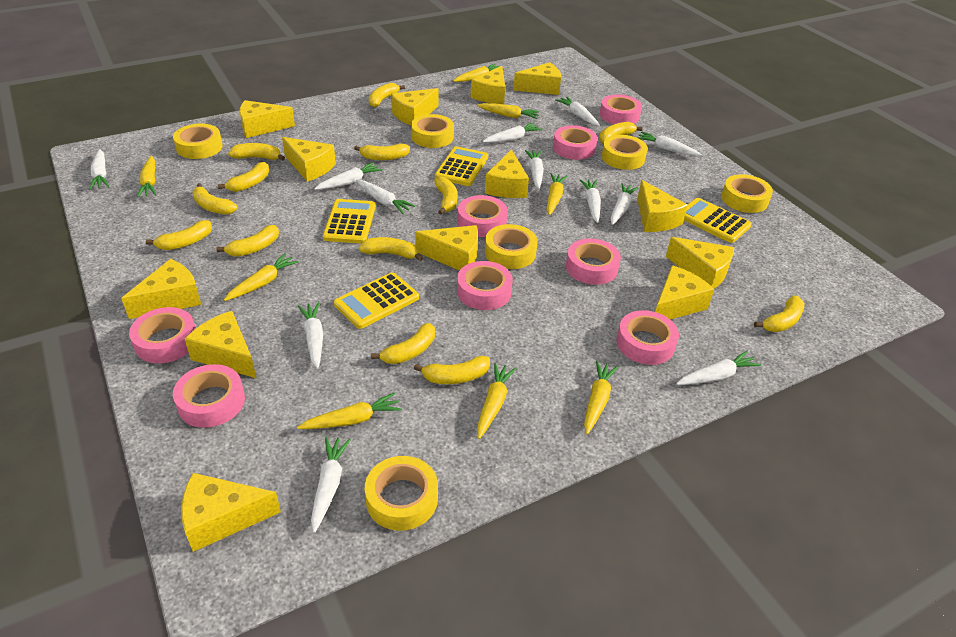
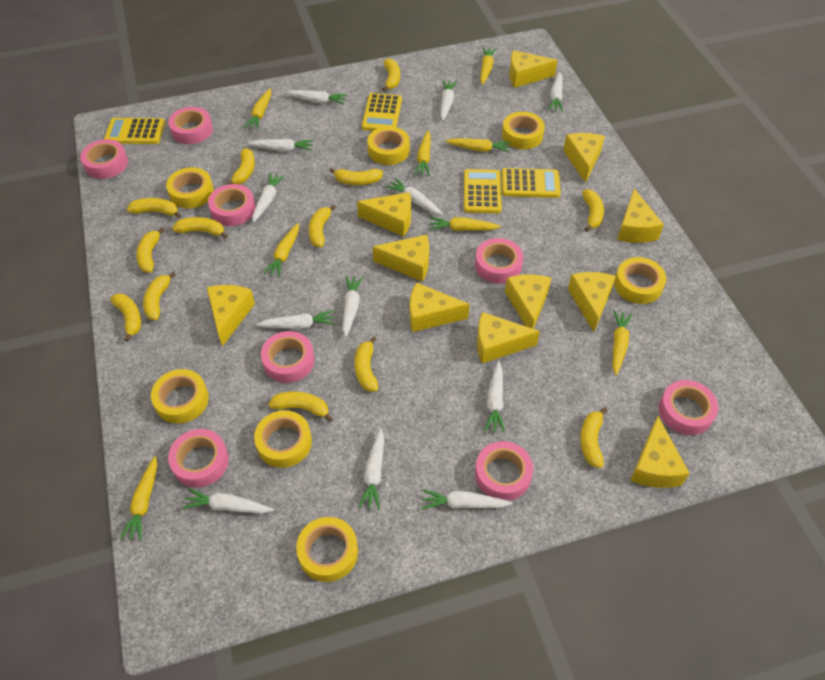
yellow cheese: [121,259,201,319] [181,473,281,552] [185,311,256,378] [240,100,295,138] [282,137,336,182] [391,88,438,125] [415,225,478,271] [471,66,505,104] [485,149,529,198] [513,62,561,95] [637,180,688,232] [655,265,714,320] [666,237,734,288] = 13 -> [207,285,255,347] [357,192,411,237] [372,235,429,282] [410,282,470,332] [477,312,540,363] [505,274,551,329] [509,50,558,88] [563,133,605,183] [568,272,616,332] [617,189,664,243] [630,416,690,488] = 11
yellow tape: [173,123,223,159] [365,456,438,531] [411,114,454,148] [485,224,537,269] [602,135,648,170] [721,174,773,213] = 6 -> [151,369,209,424] [166,167,214,209] [254,410,312,468] [296,517,358,582] [367,126,410,165] [502,112,545,149] [614,257,667,304] = 7

